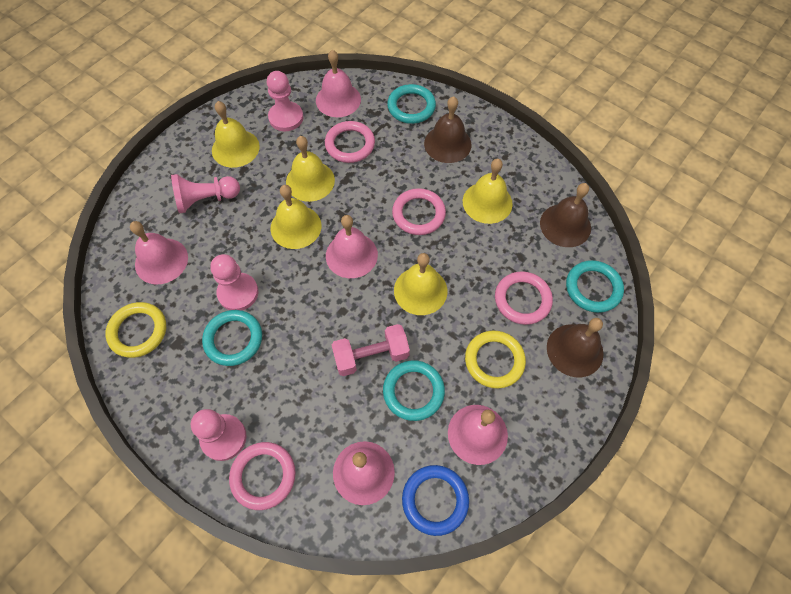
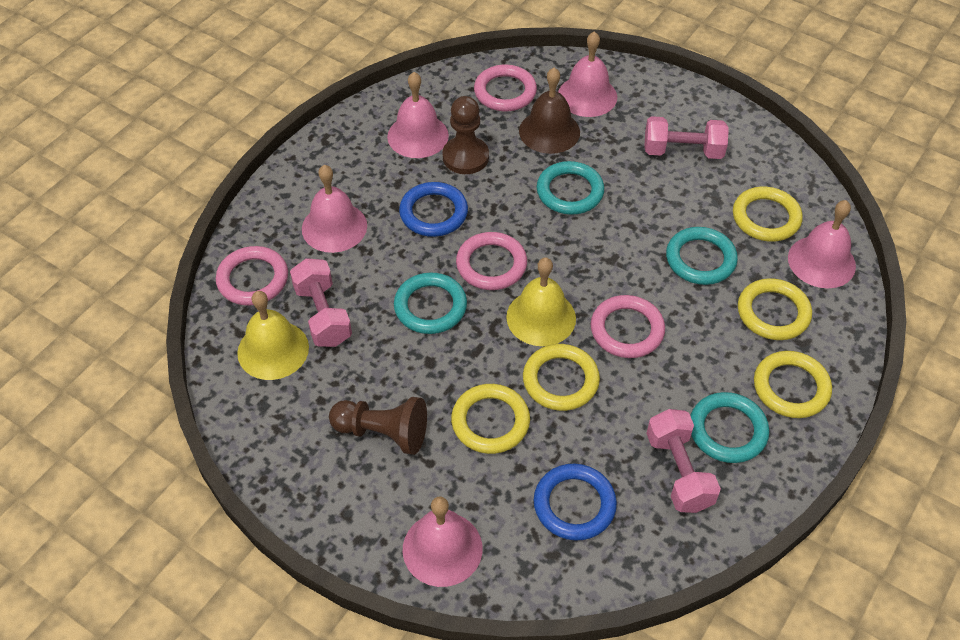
blue ring: [402,465,469,536] = 1 -> [399,182,468,237] [534,464,617,541] = 2
brown bell: [424,96,471,163] [540,183,591,247] [547,318,604,377] = 3 -> [519,67,580,154] = 1
brown pawn: none = 0 -> [329,397,427,455] [442,96,489,174] = 2
pink dumbbell: [332,324,410,376] = 1 -> [290,258,352,347] [644,116,729,159] [646,409,721,513] = 3
pink pawn: [171,174,240,213] [191,409,247,461] [210,254,258,311] [267,71,303,131] = 4 -> none = 0
yellow bell: [212,101,260,168] [270,185,321,249] [286,136,335,202] [394,253,448,315] [463,159,513,224] = 5 -> [237,291,309,380] [506,257,576,346] = 2
yellow ring: [105,302,166,358] [465,330,526,389] = 2 -> [451,384,530,454] [523,344,600,411] [733,187,803,242] [738,278,812,340] [754,351,832,418] = 5

